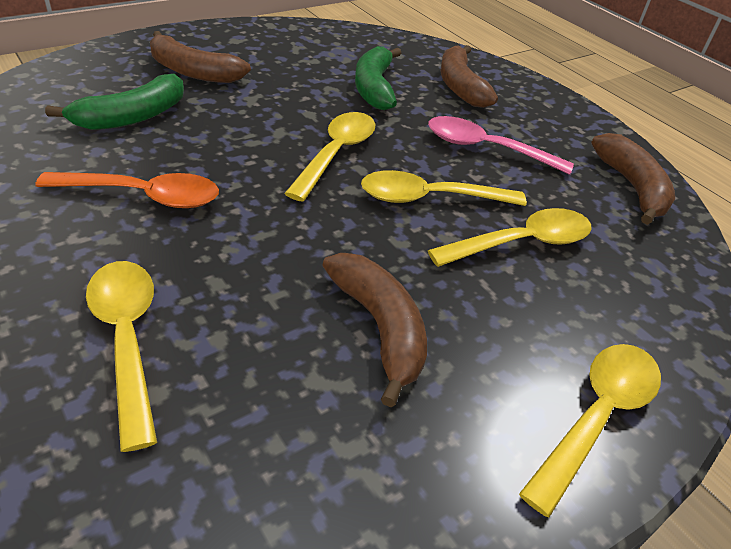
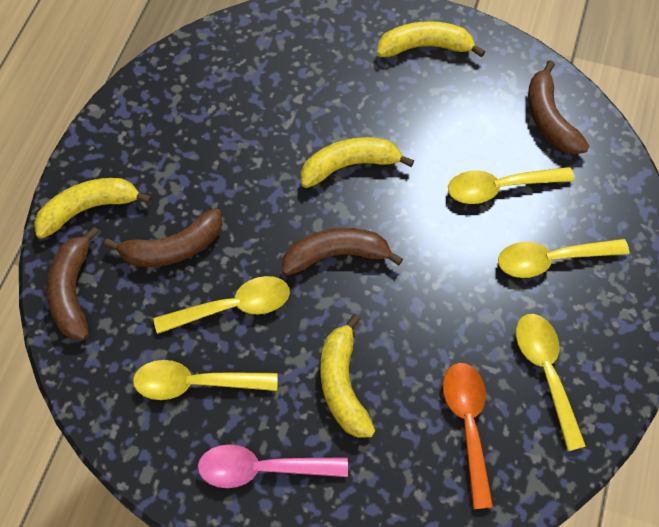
green banana: [45,74,184,130] [355,46,401,110] = 2 -> none = 0
yellow banana: none = 0 -> [34,178,152,239] [301,137,414,188] [320,314,375,438] [377,21,485,57] = 4

